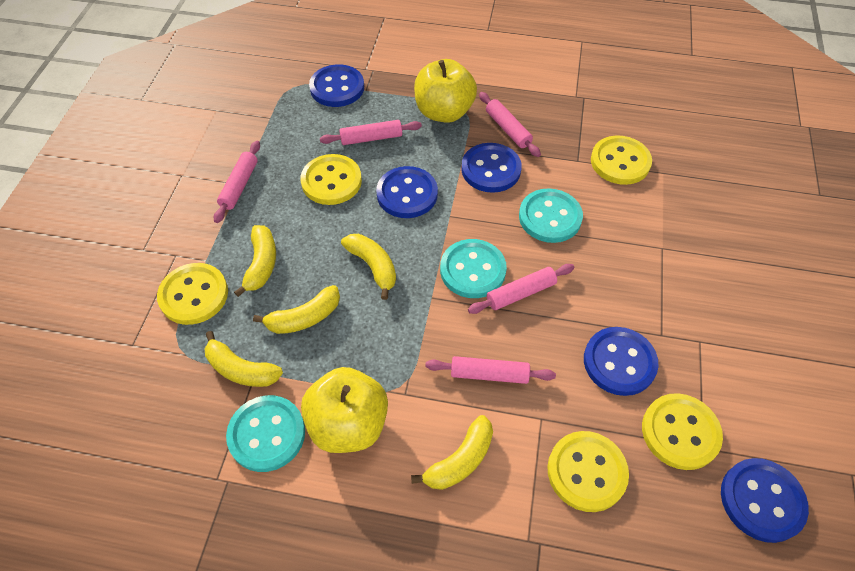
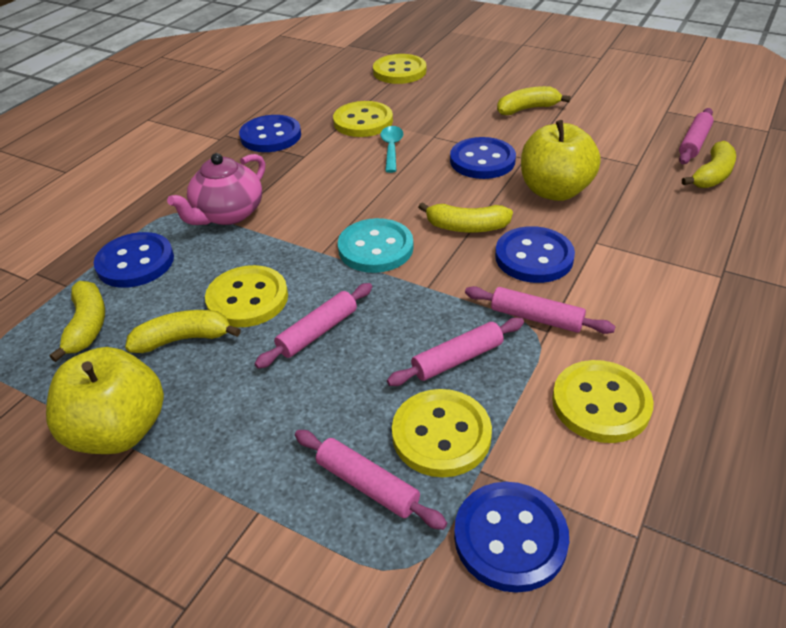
pink teapot: none = 0 -> [167,153,265,225] = 1
turquoise button: [226,395,305,472] [440,239,507,298] [519,188,583,243] = 3 -> [338,218,414,273] = 1
turquoise spoon: none = 0 -> [380,126,403,173] = 1

